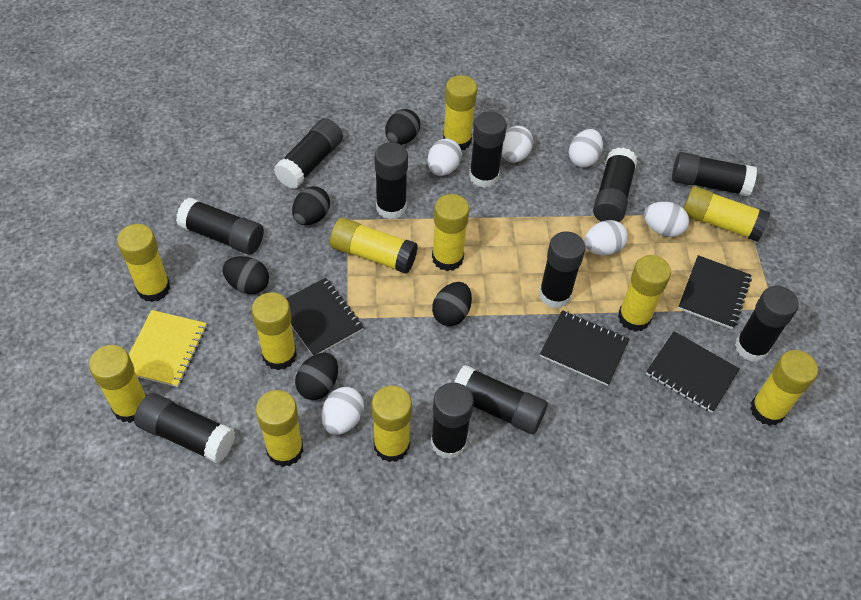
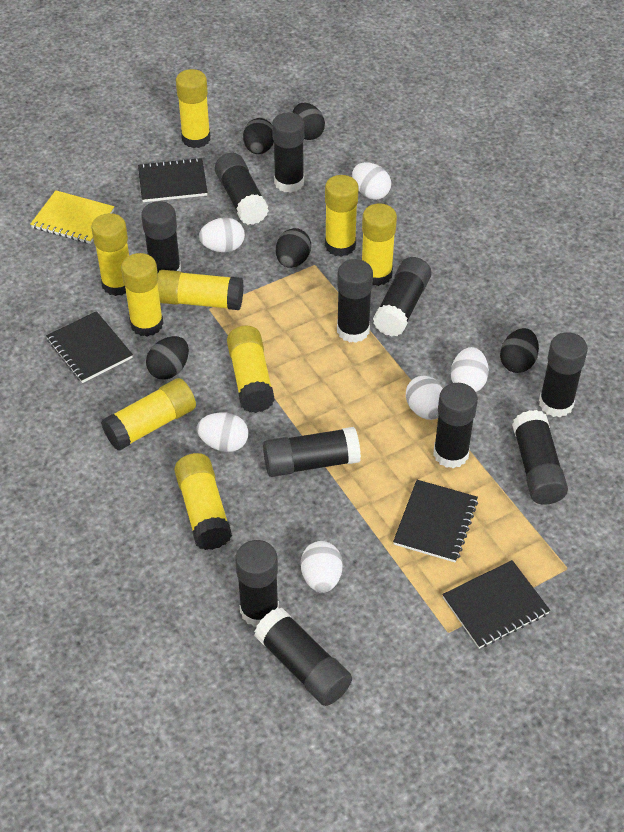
yellow glue stick: [89,345,147,423] [117,224,170,302] [251,292,297,370] [256,390,303,467] [330,218,418,274] [371,386,412,462] [432,194,469,271] [443,75,477,150] [618,255,671,332] [683,186,770,242] [750,350,818,426] = 11 -> [91,213,129,296] [101,378,196,451] [121,253,164,337] [158,270,244,310] [174,453,232,550] [176,69,210,148] [227,326,275,413] [325,175,359,257] [362,203,397,286] = 9

